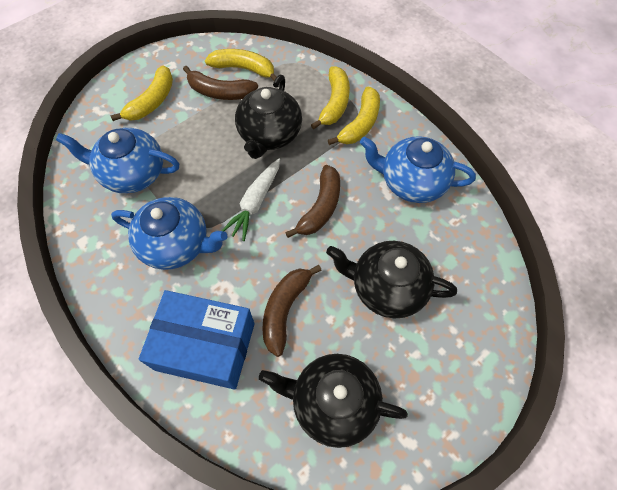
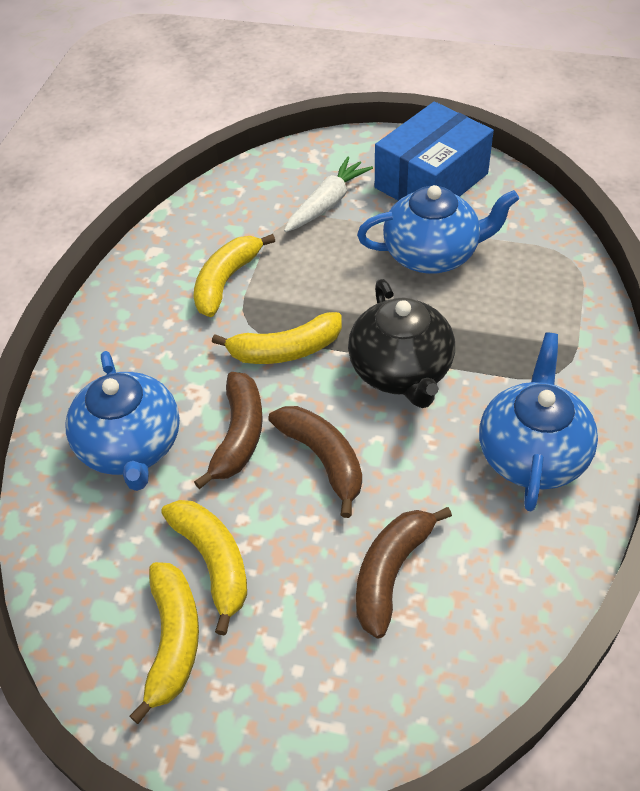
black teapot: [235,75,302,159] [259,354,408,448] [326,241,457,318] = 3 -> [348,279,455,408] = 1

